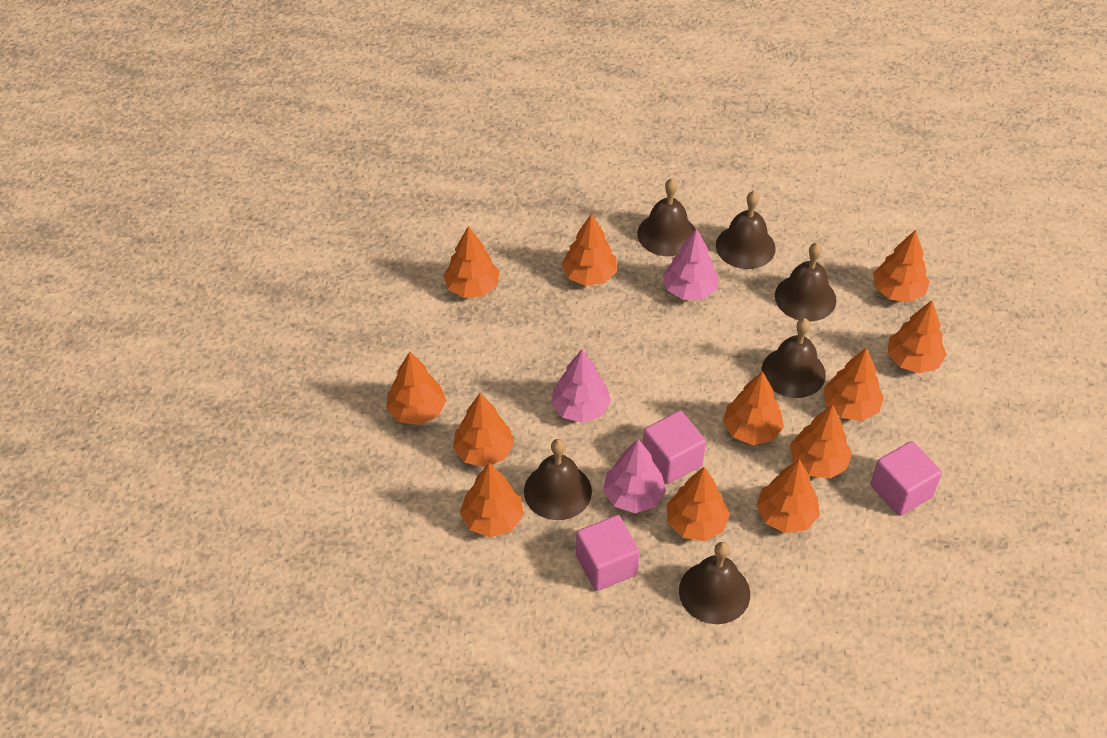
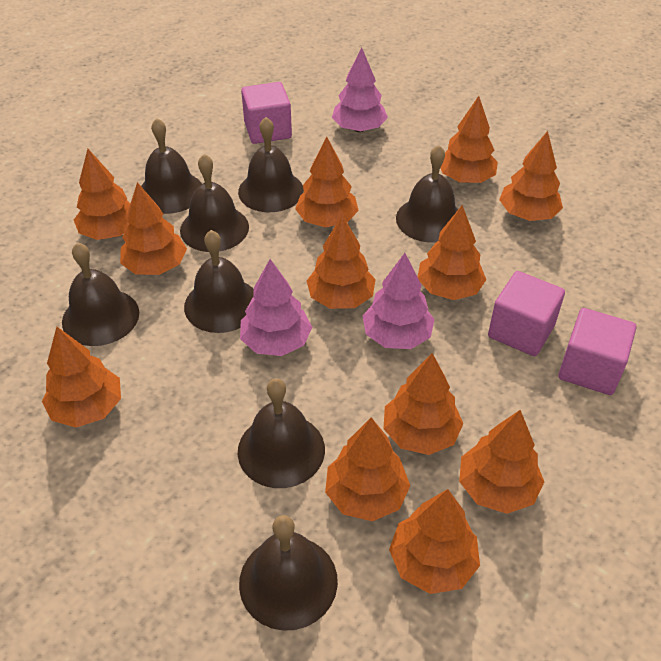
brown bell: [524,439,592,520] [637,179,695,256] [679,542,750,624] [716,191,776,269] [762,318,826,398] [775,243,836,321] = 6 -> [62,242,139,346] [141,118,202,214] [180,154,249,252] [184,230,254,333] [238,117,304,212] [238,378,325,488] [239,515,338,631] [396,145,458,243] = 8

